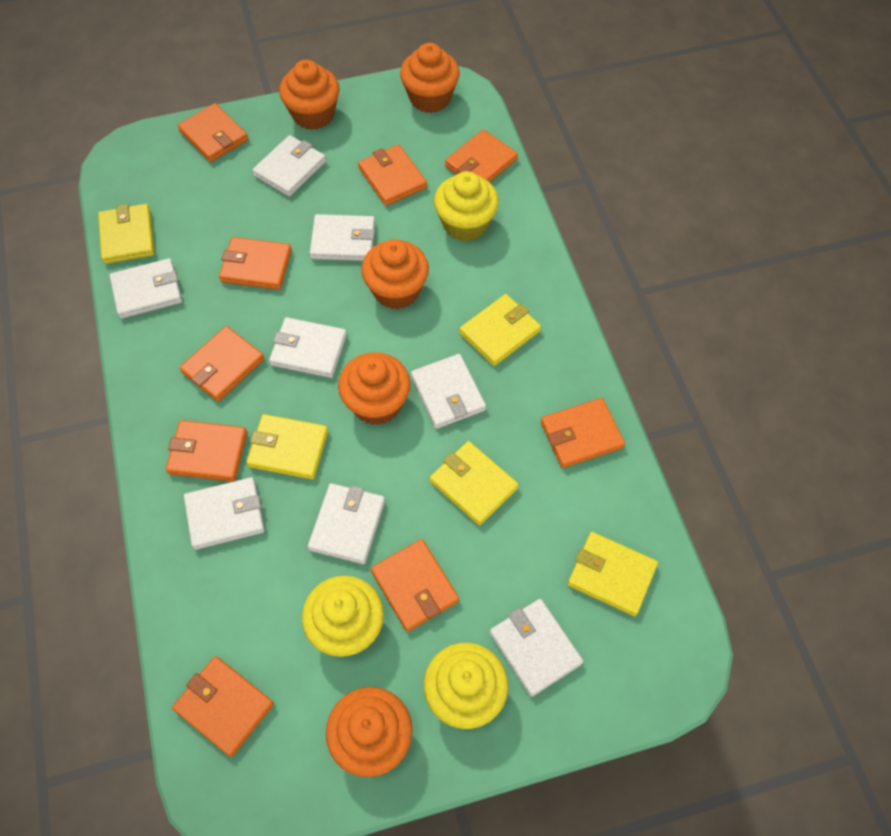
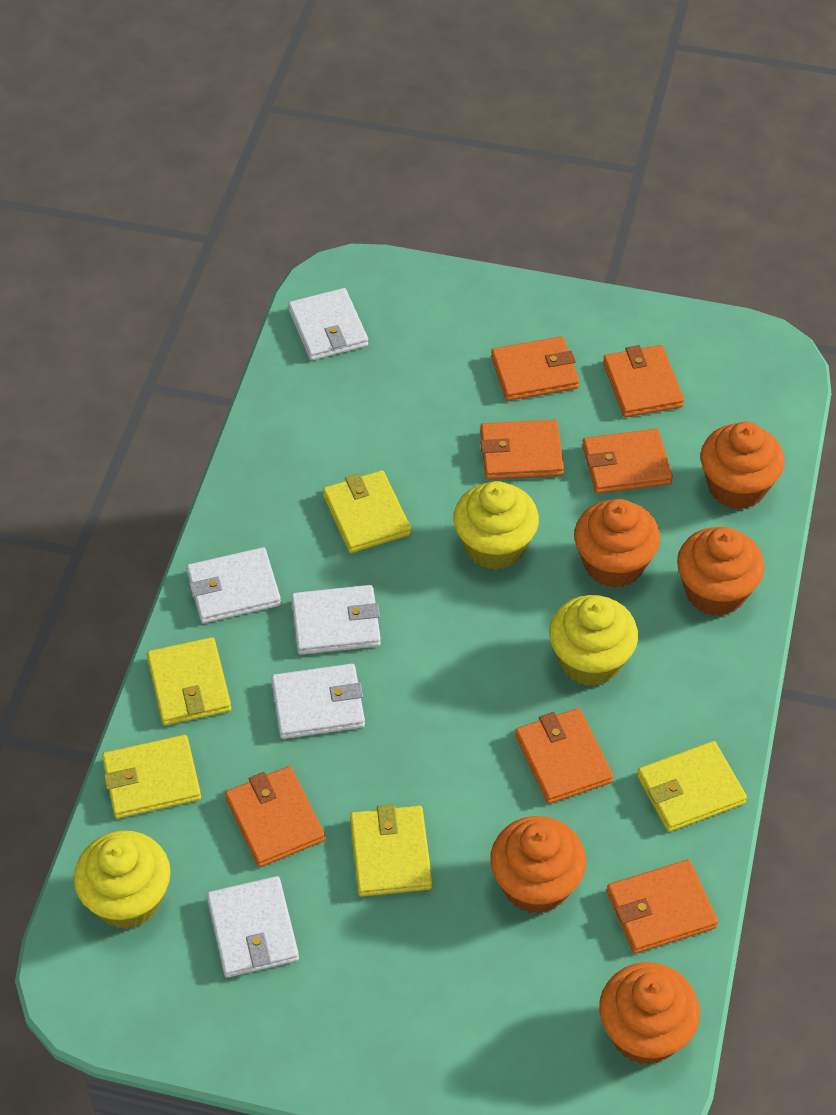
orange wallet: [166,420,247,482] [172,656,274,757] [177,103,248,162] [180,326,264,402] [219,237,292,290] [358,144,427,206] [371,539,459,632] [445,129,518,182] [541,398,625,468] = 9 -> [225,766,325,867] [480,420,564,480] [491,336,579,401] [515,708,614,804] [582,429,673,494] [603,345,684,417] [606,860,718,954] = 7
white wallet: [109,258,182,319] [184,477,265,550] [252,135,326,197] [269,317,347,378] [308,483,385,564] [310,214,375,261] [411,354,486,429] [490,599,583,697] = 8 -> [187,547,281,623] [207,876,299,978] [271,663,365,739] [288,288,368,361] [291,585,381,655] = 5

